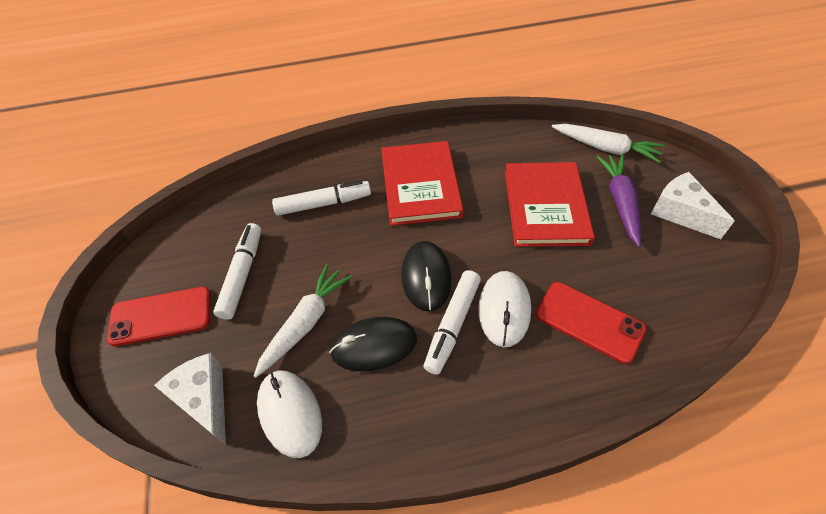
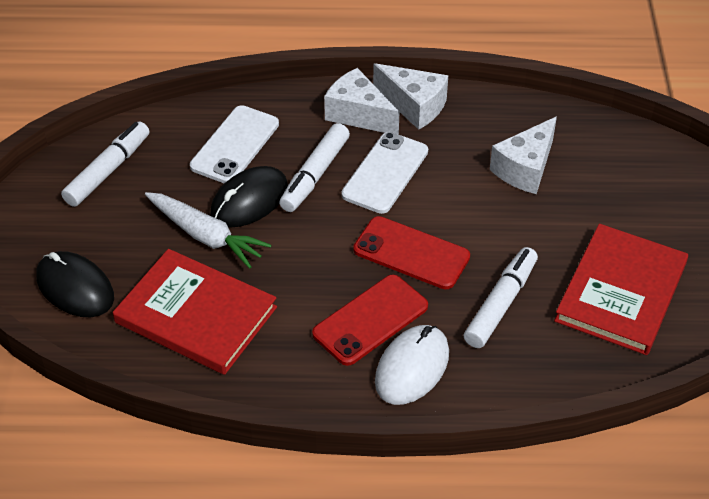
purple carrot: [596,154,641,247] = 1 -> none = 0
white carrot: [254,264,352,378] [552,124,664,163] = 2 -> [145,192,271,268] = 1
white cheese: [154,353,226,445] [651,172,734,239] = 2 -> [324,68,399,135] [373,63,448,130] [490,117,557,194] = 3
white mouse: [257,370,322,458] [478,271,531,347] = 2 -> [375,325,449,405] = 1
white phone: none = 0 -> [190,105,279,183] [341,132,428,214] = 2

